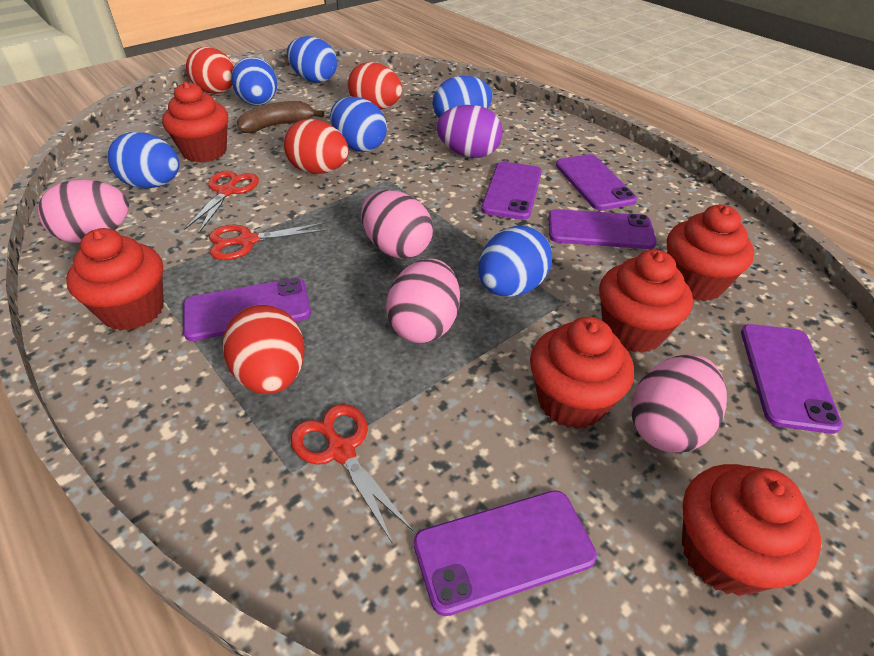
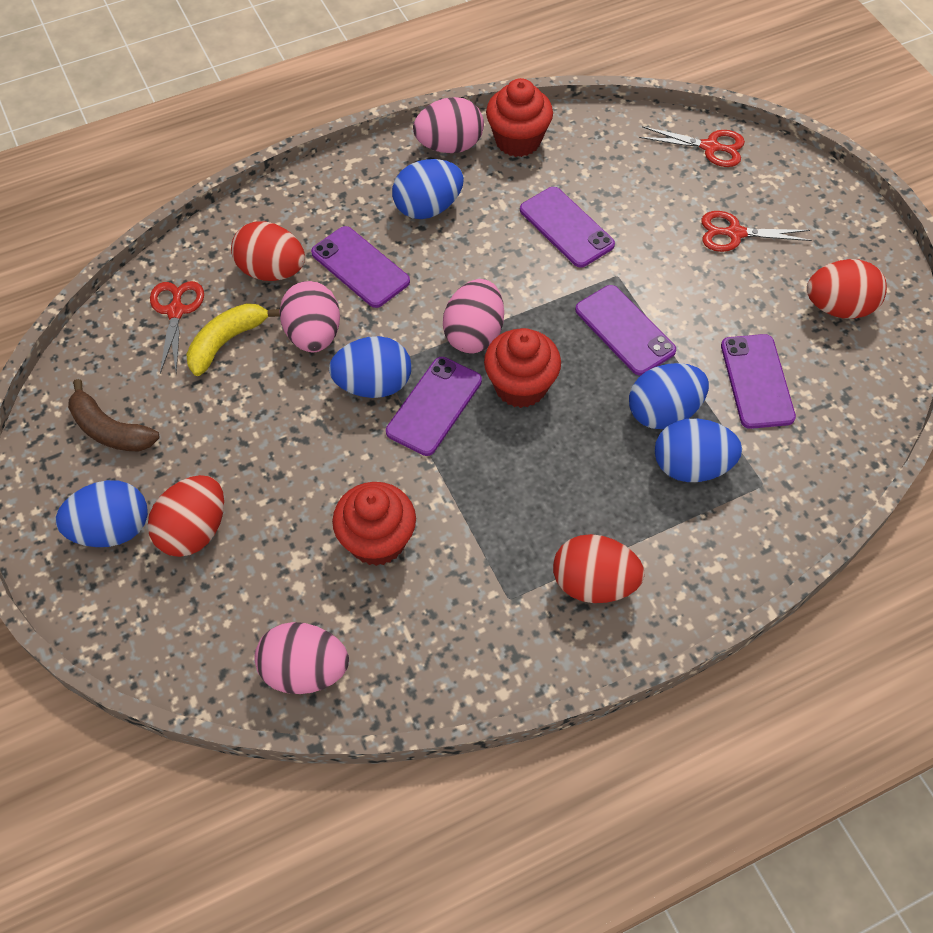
blue egg: [108,132,179,189] [231,57,277,106] [287,36,337,83] [330,97,387,152] [433,76,493,118] [478,226,552,297] = 6 -> [56,480,148,547] [329,336,411,398] [392,159,464,219] [629,363,709,429] [655,419,742,482] = 5
purple egg: [436,105,503,158] = 1 -> none = 0
purple phone: [183,278,311,341] [414,490,597,616] [481,162,542,220] [548,209,656,249] [556,154,637,210] [741,324,843,434] = 6 -> [311,226,410,308] [386,357,482,456] [520,187,615,268] [575,285,676,375] [721,334,796,429] = 5
red cupcake: [66,228,164,331] [162,82,228,163] [530,317,634,429] [599,249,693,353] [667,204,754,301] [682,464,821,596] = 6 -> [332,482,416,566] [484,328,561,408] [486,78,553,157] = 3
yellow banana: none = 0 -> [186,303,280,376] = 1

